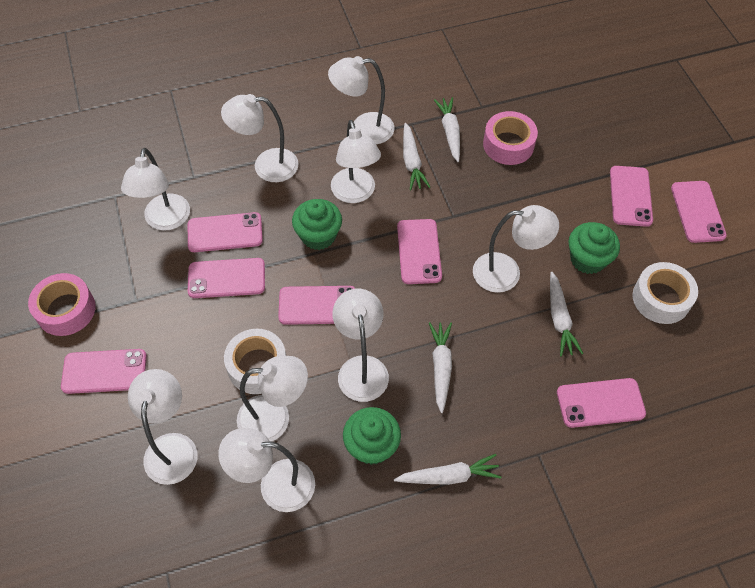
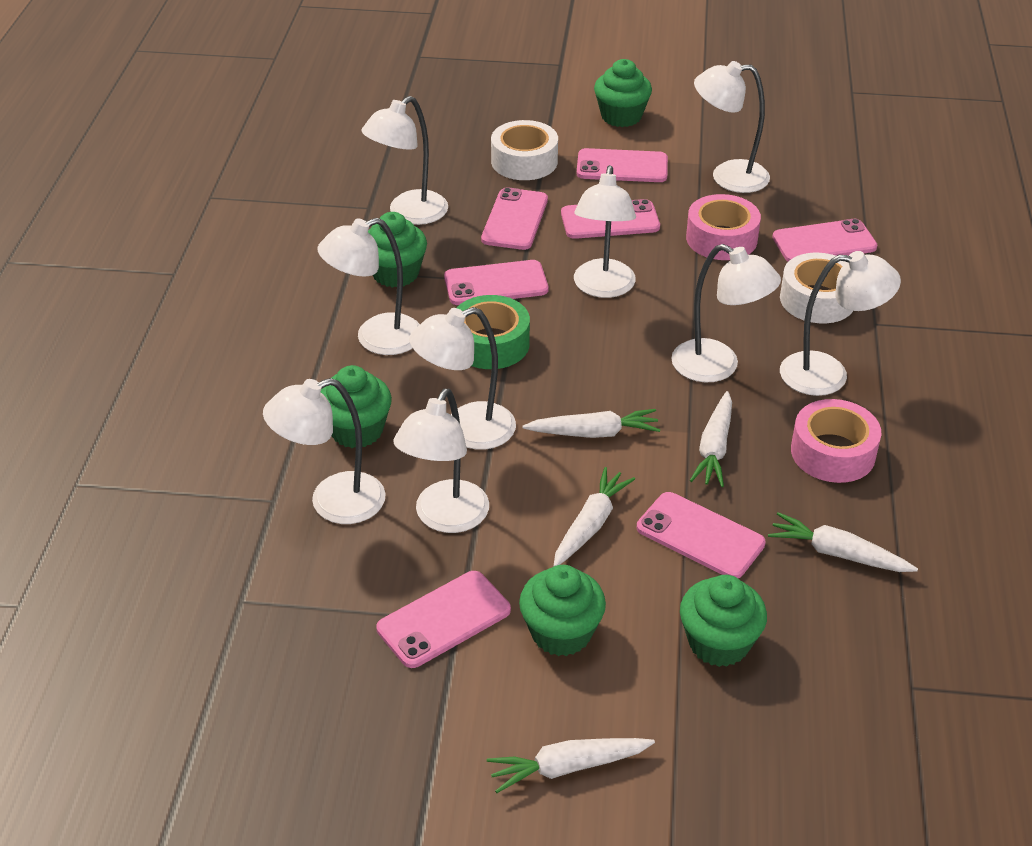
green cupcake: [292,199,342,250] [343,407,401,465] [568,222,620,274] = 3 -> [321,365,392,448] [368,212,427,288] [519,565,606,656] [594,59,652,127] [680,575,767,667] = 5
green tape: none = 0 -> [457,295,530,369] = 1
pink phone: [61,349,147,394] [188,212,263,252] [188,258,265,298] [278,286,356,325] [397,219,442,284] [557,378,646,428] [610,166,653,227] [671,181,727,243] = 8 -> [376,571,511,668] [444,260,548,305] [481,187,548,250] [561,199,660,239] [577,148,668,182] [637,492,766,578] [772,219,877,262] = 7

